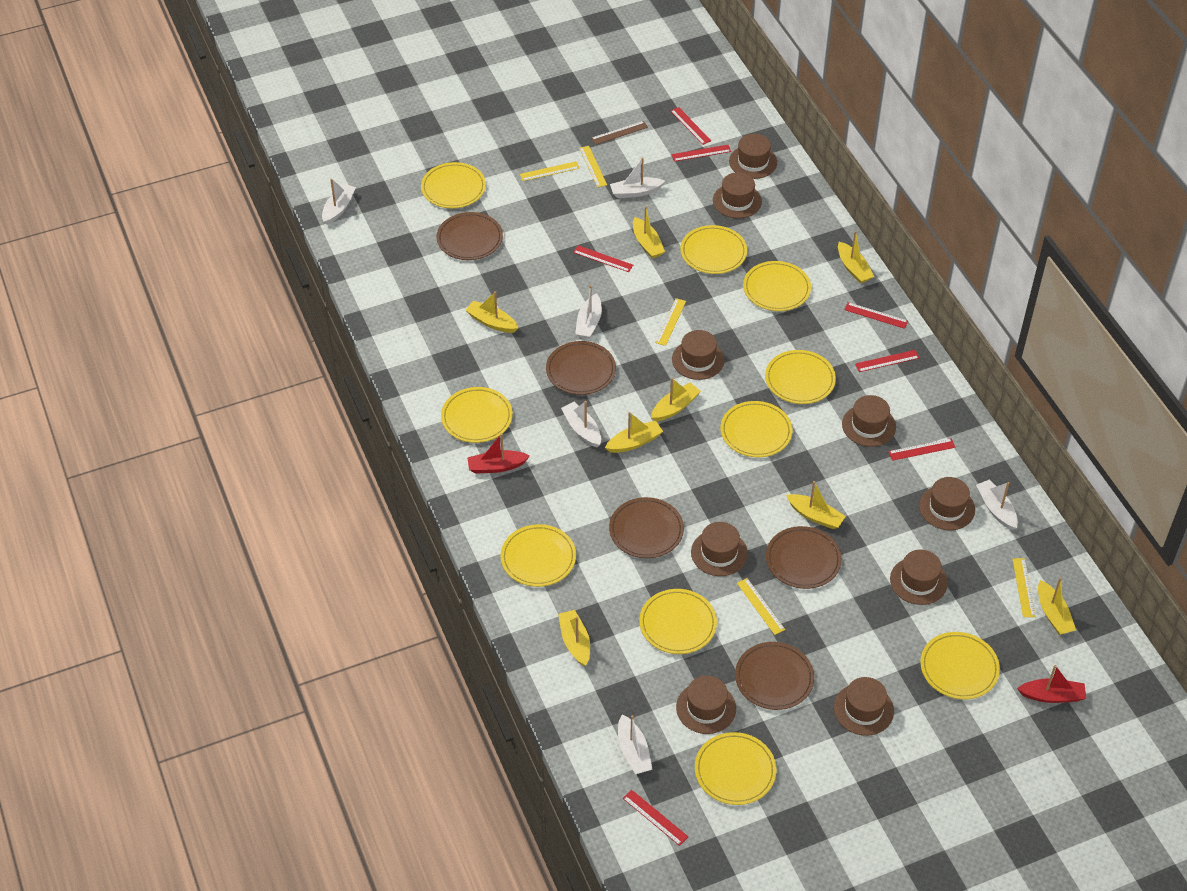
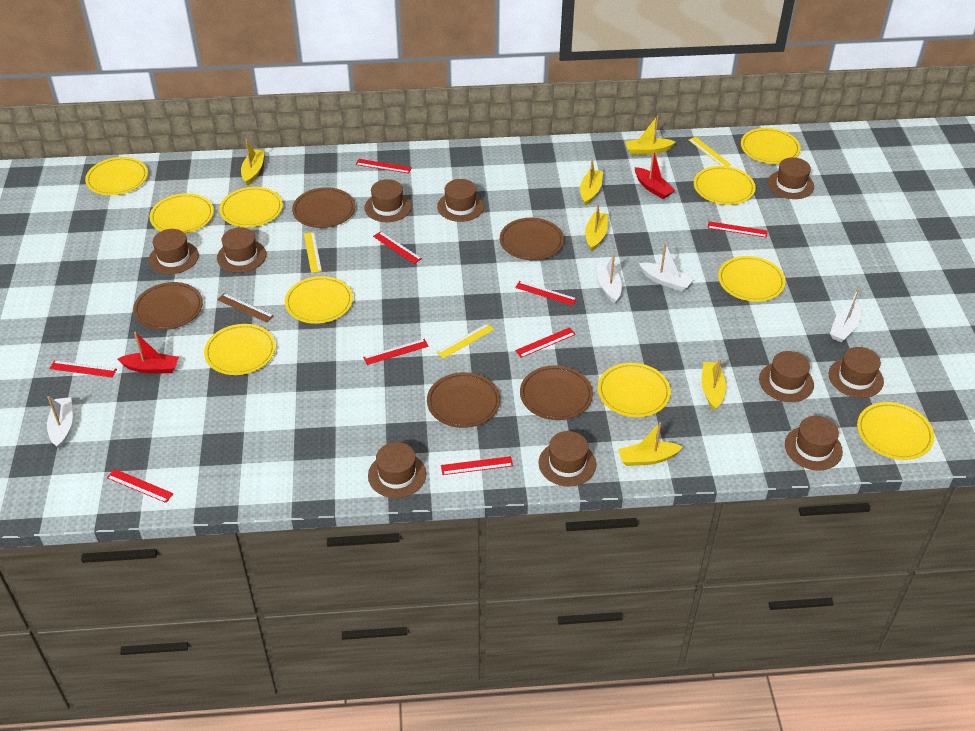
brown hat: [672,330,725,380] [676,676,736,734] [691,522,748,576] [713,172,762,218] [729,134,777,179] [834,677,894,736] [842,395,896,447] [890,550,948,605] [919,477,975,530] = 9 -> [149,229,199,274] [217,227,266,273] [364,179,412,222] [368,442,426,498] [437,179,484,222] [539,431,596,487] [759,351,814,402] [768,157,814,199] [785,416,843,471] [829,347,884,398] = 10
red ruler: [573,245,633,272] [623,790,689,846] [671,107,711,145] [671,145,731,162] [844,302,908,329] [855,350,919,372] [888,438,956,461] = 7 -> [49,360,117,378] [107,469,174,503] [356,159,412,174] [363,339,429,365] [373,231,422,264] [441,456,513,475] [515,281,577,306] [515,327,576,358] [708,221,768,238] = 9
white boat: [322,179,356,225] [561,401,601,448] [575,285,602,339] [610,157,665,198] [618,714,653,774] [976,479,1018,530] = 6 -> [47,396,73,448] [597,255,622,304] [639,243,693,291] [830,288,861,342] = 4
yellow boat: [465,291,518,333] [558,610,590,666] [605,412,663,453] [633,206,665,258] [651,378,701,421] [786,481,846,529] [838,231,874,283] [1038,578,1076,635] = 8 -> [241,139,265,185] [580,159,603,206] [585,204,608,251] [618,422,683,466] [625,115,676,155] [701,359,726,411] = 6
yellow ruler: [520,161,580,181] [579,146,607,188] [655,298,686,346] [737,578,785,635] [1013,558,1036,617] = 5 -> [304,232,322,273] [437,323,494,359] [689,137,731,166] = 3

